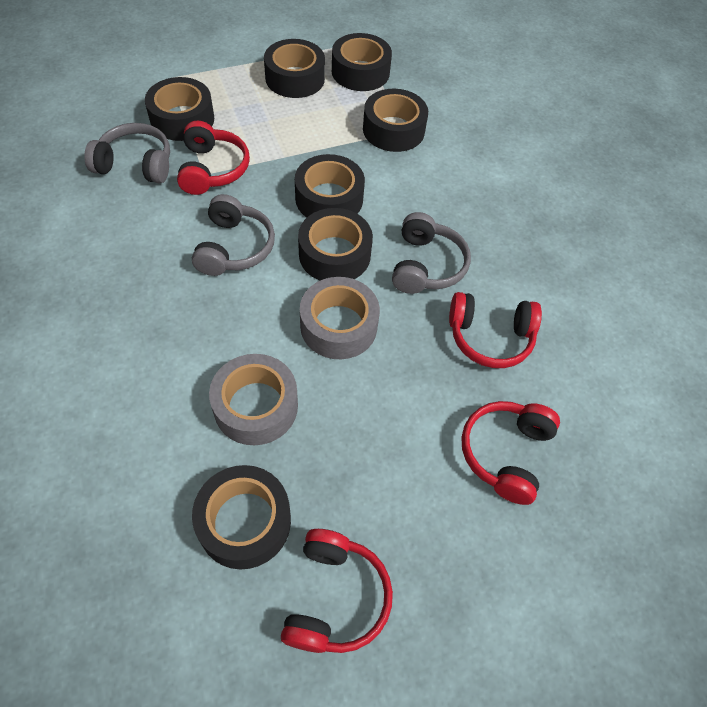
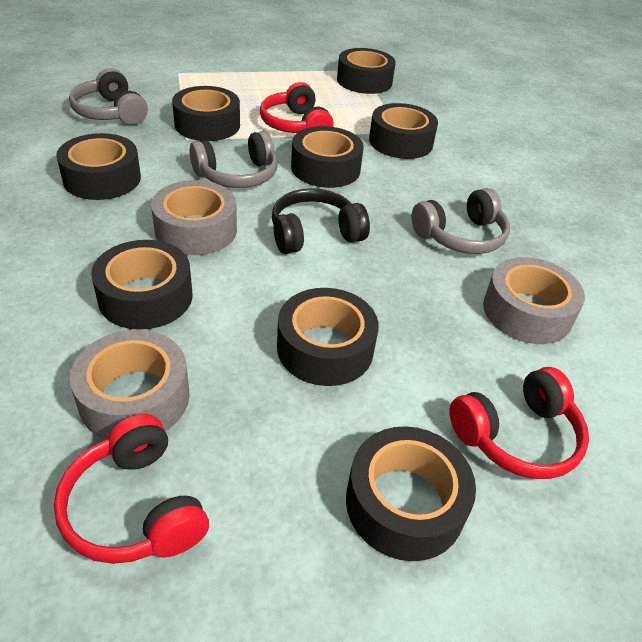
black headphones: none = 0 -> [272,188,370,254] = 1
black tape: [145,77,214,141] [192,465,291,569] [264,39,325,98] [295,154,365,218] [298,208,373,281] [332,33,392,91] [363,89,428,152] = 7 -> [56,133,141,200] [91,240,193,330] [172,86,240,141] [277,288,379,386] [291,126,364,188] [337,48,396,94] [346,426,476,561] [369,103,438,159] = 8
grey tape: [209,354,298,445] [300,277,380,359] = 2 -> [70,330,190,439] [151,180,237,255] [483,257,585,344] = 3
red headphones: [177,121,250,195] [281,529,393,653] [449,292,542,368] [461,401,560,505] = 4 -> [54,414,209,564] [260,82,334,133] [450,367,589,479] = 3

